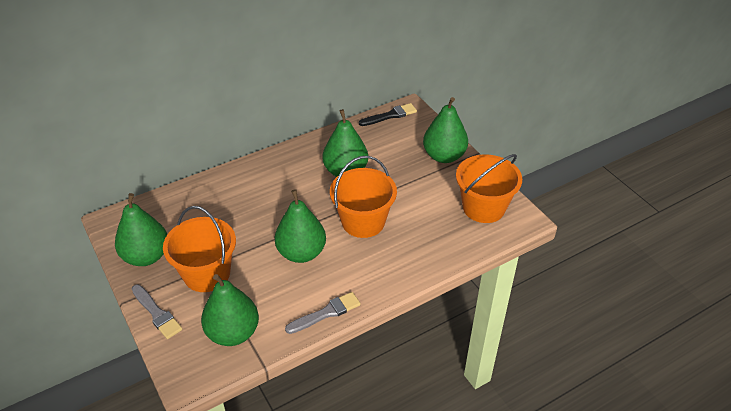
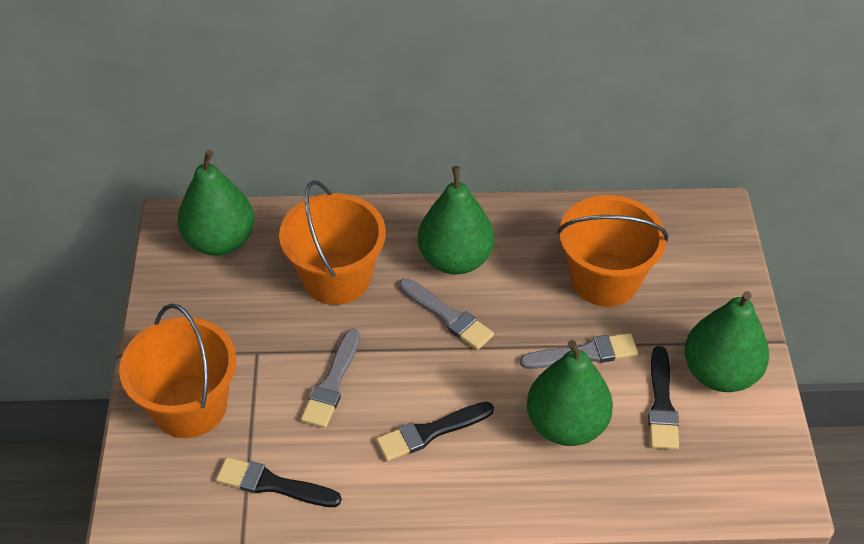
black brush: [359,103,417,126] = 1 -> [216,457,342,507] [376,402,494,461] [648,346,679,450] = 3
green pear: [115,193,167,266] [201,274,259,346] [275,189,326,263] [323,109,368,177] [423,97,468,163] = 5 -> [178,150,255,256] [418,166,494,275] [527,340,613,446] [684,291,769,392] = 4
grey brush: [132,285,182,339] [285,292,361,334] = 2 -> [301,329,360,428] [399,278,494,350] [520,333,638,369] = 3

